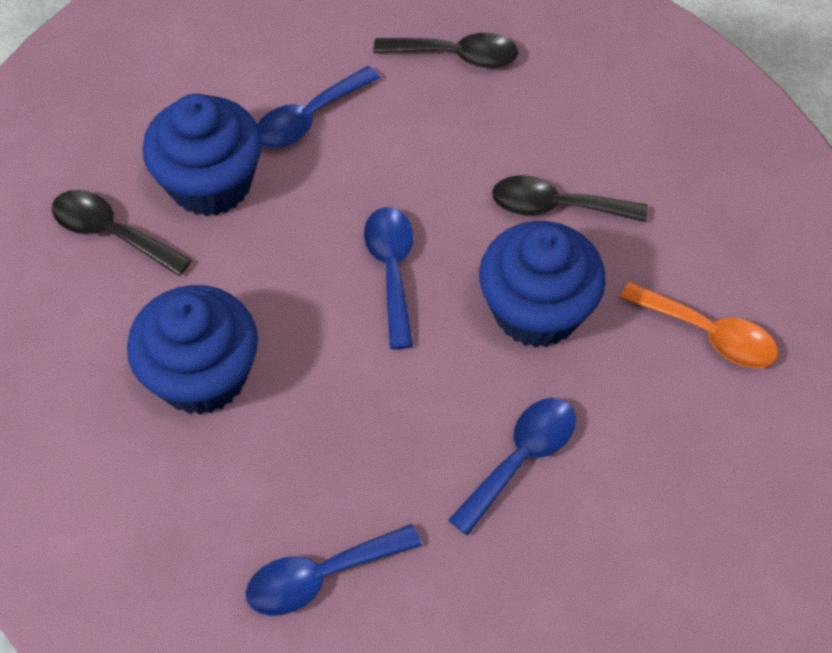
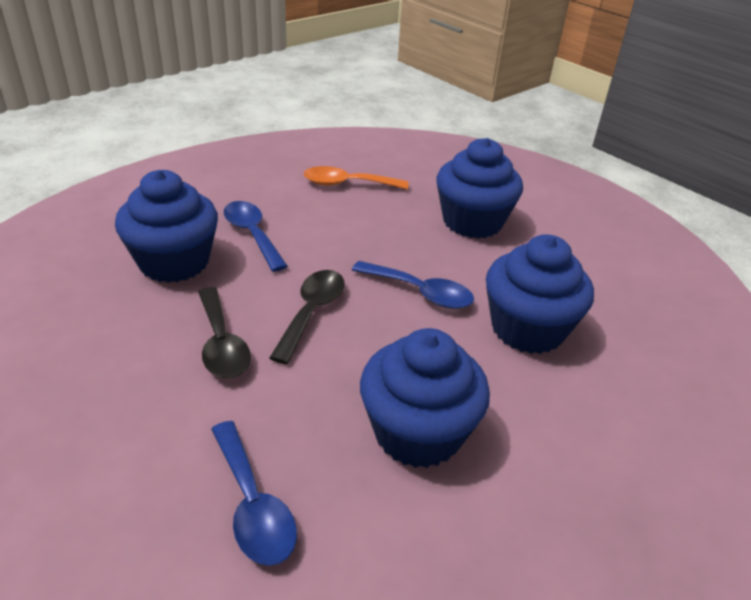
black spoon: [52,190,191,276] [373,33,518,68] [492,175,648,222] = 3 -> [198,287,251,378] [269,270,344,364] = 2
blue cupcake: [127,285,258,415] [142,94,262,217] [479,221,606,348] = 3 -> [115,170,218,283] [360,328,490,468] [437,138,523,239] [486,234,594,354] = 4
blue spoon: [246,524,422,616] [257,66,380,148] [364,207,413,349] [449,398,576,536] = 4 -> [211,421,297,566] [224,201,288,272] [352,261,474,309] = 3

